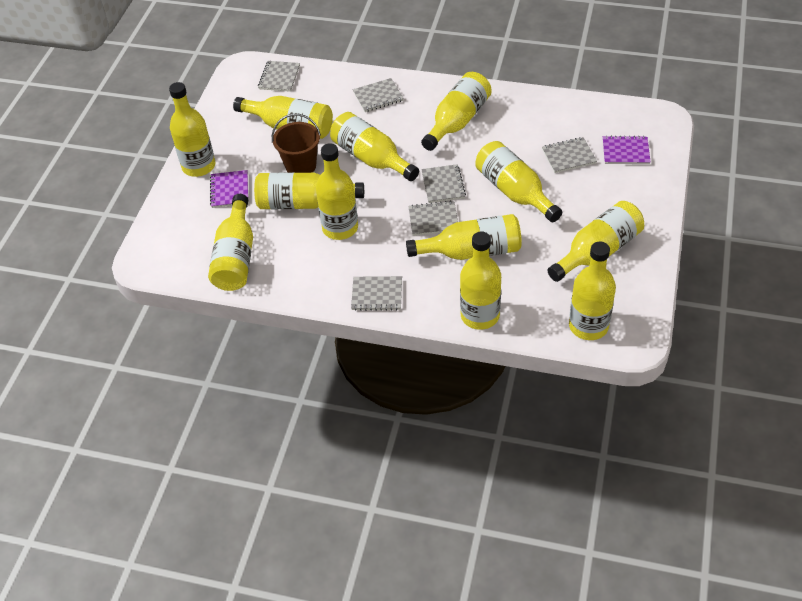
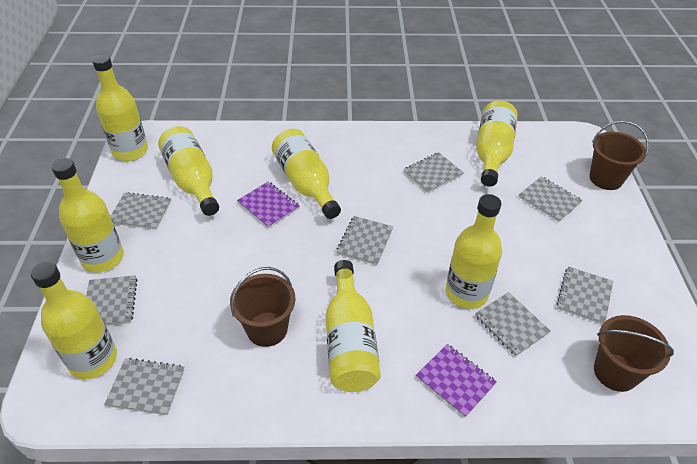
brown bucket: [272,114,321,173] = 1 -> [230,267,296,347] [589,121,649,190] [594,315,674,392] = 3
grey notebook: [258,61,300,92] [351,276,402,311] [353,78,404,112] [408,201,458,236] [421,164,466,203] [542,137,597,173] = 6 -> [86,275,137,326] [104,358,185,415] [110,192,171,230] [336,216,393,265] [403,152,464,193] [475,292,550,356] [519,176,582,222] [556,266,613,324] = 8
yellow bottle: [169,82,215,177] [208,194,253,291] [233,96,333,139] [254,172,364,209] [316,143,358,240] [330,112,419,181] [406,214,522,260] [421,72,492,151] [460,232,501,330] [475,141,562,222] [548,201,644,282] [569,242,616,340] = 12 -> [31,261,117,379] [51,158,124,272] [92,54,148,161] [158,126,219,216] [272,129,341,219] [326,260,381,392] [445,194,502,309] [476,101,517,187] = 8

